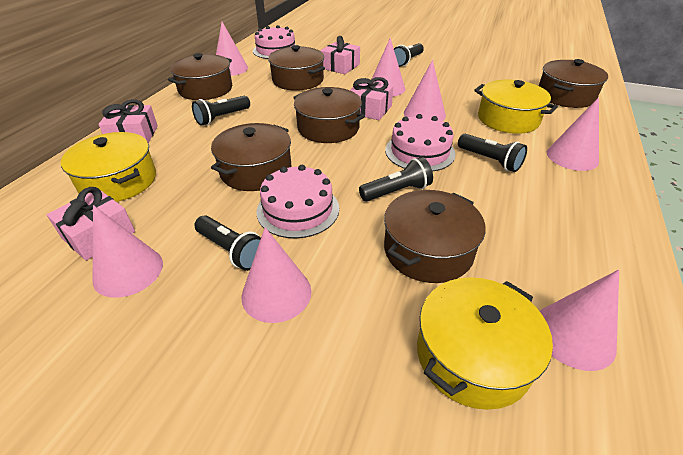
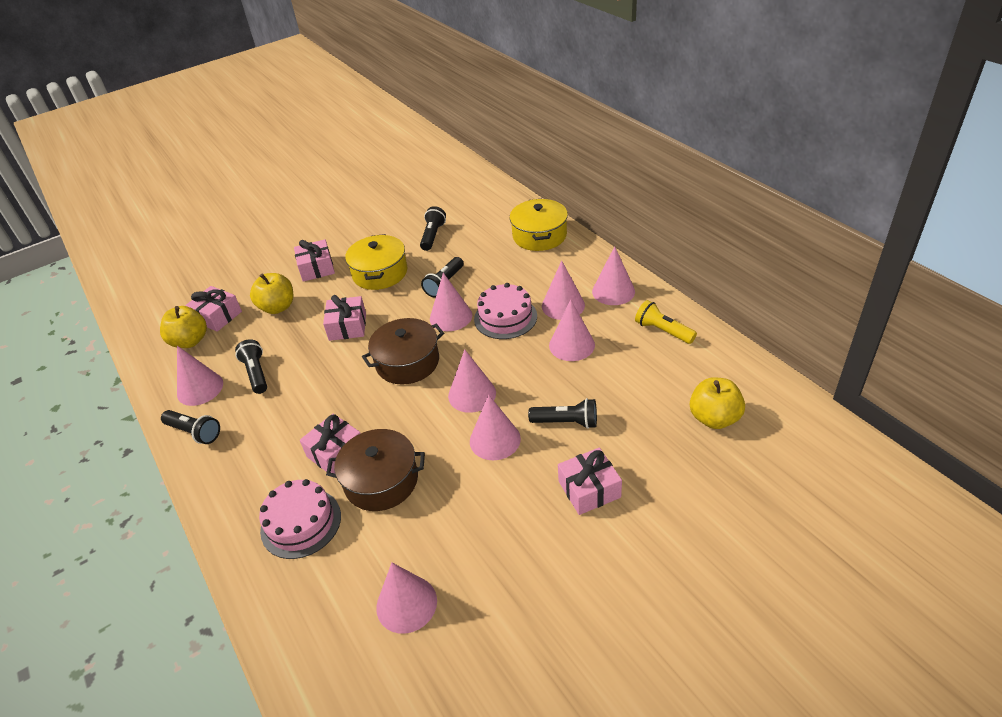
brown pot: [168,53,232,100] [211,123,292,191] [268,45,325,91] [293,87,365,143] [384,190,486,283] [539,59,608,108] = 6 -> [326,429,425,511] [362,318,444,384] = 2
pink cake: [253,25,295,59] [257,165,339,238] [385,114,456,172] = 3 -> [259,479,341,559] [474,283,537,339] = 2
pink cone: [93,205,163,298] [216,22,248,76] [242,227,311,323] [372,38,405,97] [404,60,446,121] [540,270,619,371] [547,97,599,171] = 7 -> [177,346,223,406] [376,563,437,634] [430,273,472,331] [448,349,496,413] [470,395,521,460] [542,261,585,320] [549,300,595,361] [592,246,635,305] = 8
pink gift: [47,187,135,261] [98,99,158,143] [320,36,360,74] [350,77,393,120] = 4 -> [185,286,242,332] [294,239,335,282] [300,414,361,473] [323,295,366,341] [558,448,622,515] = 5
yellow apple: none = 0 -> [160,306,207,348] [250,273,293,314] [690,377,745,429] = 3
yellow flashlight: none = 0 -> [635,300,697,344] = 1
yellow pot: [61,132,156,202] [417,277,553,410] [474,80,558,134] = 3 -> [345,234,407,290] [510,199,568,251] = 2

